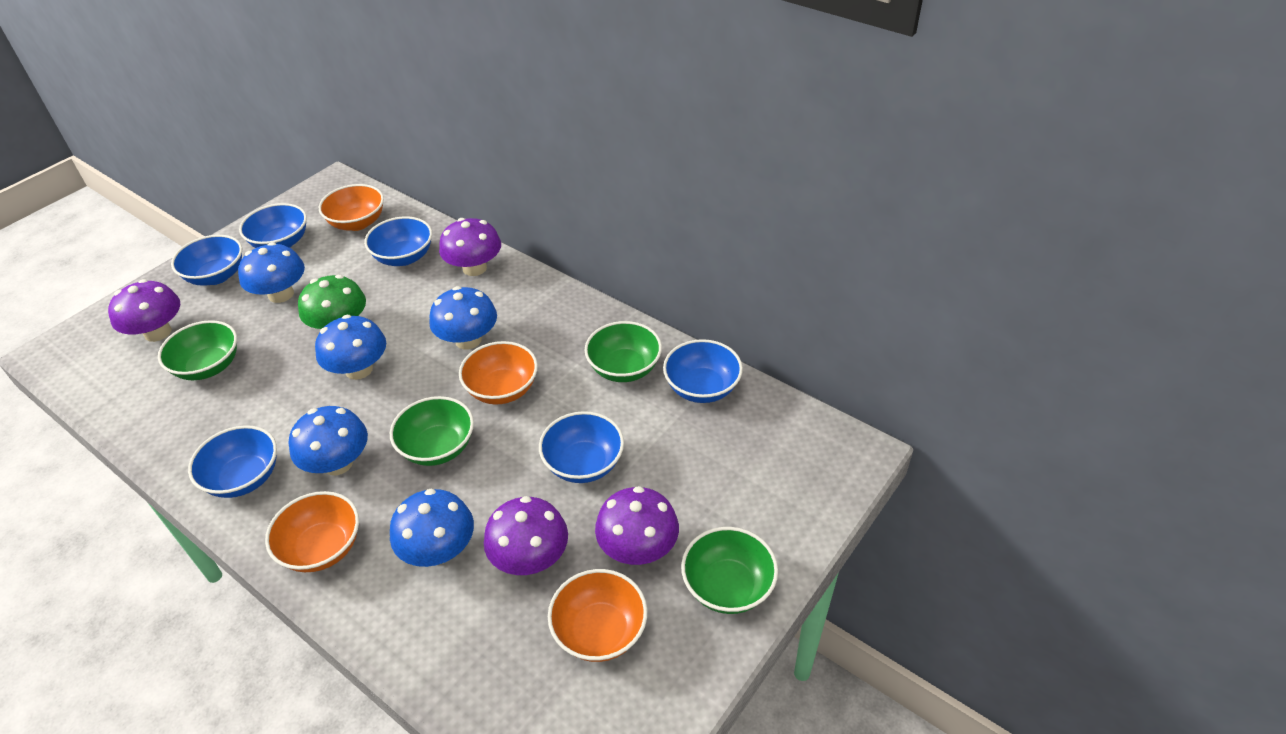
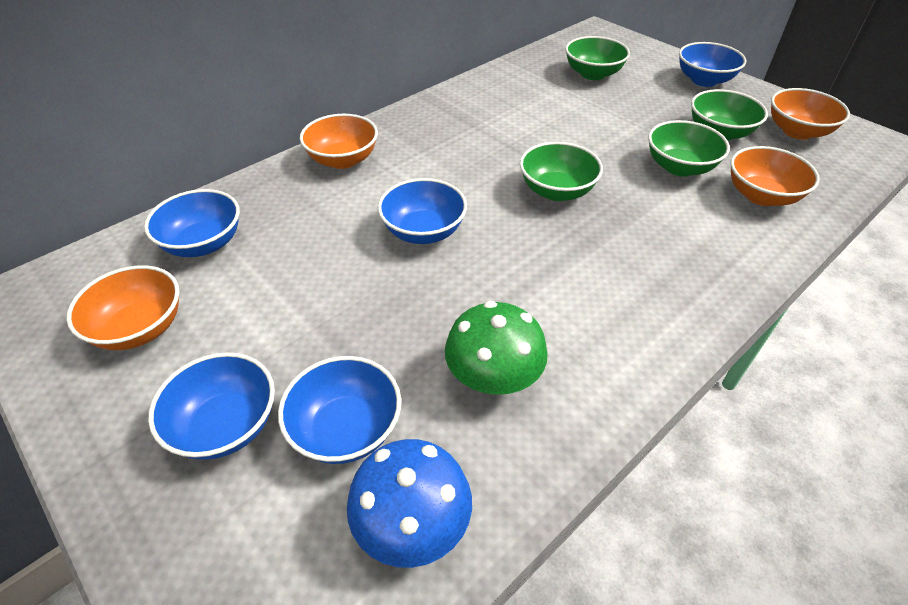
blue bowl: [171,235,242,286] [188,425,277,498] [239,203,307,248] [364,216,432,266] [539,411,624,483] [663,339,743,403] = 6 -> [144,189,240,257] [148,352,275,460] [278,356,401,464] [378,178,467,244] [679,42,746,87] = 5
blue mushroom: [238,242,305,303] [289,406,368,475] [315,315,386,380] [390,489,474,567] [429,286,497,350] = 5 -> [347,439,472,568] = 1
purple mushroom: [108,279,180,342] [439,218,501,276] [484,496,568,575] [595,486,679,565] = 4 -> none = 0

